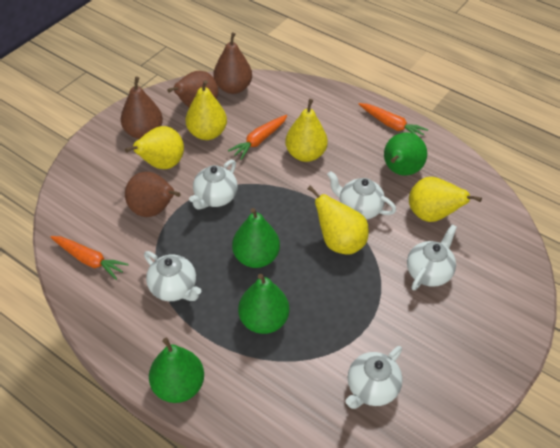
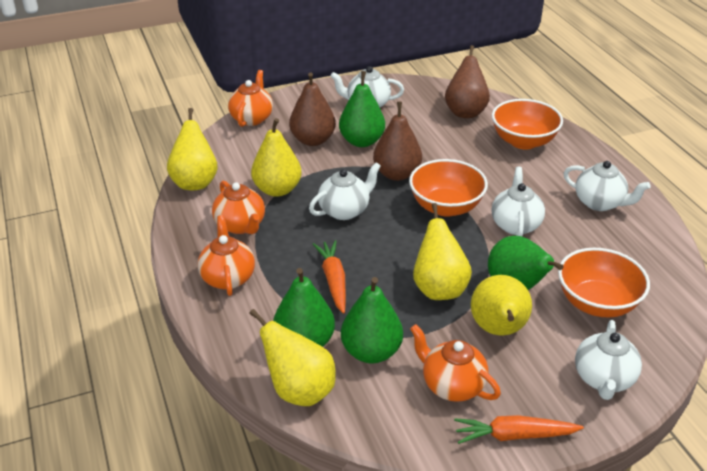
brown pear: [121,77,163,139] [125,172,181,217] [167,71,218,108] [213,32,252,94] = 4 -> [289,72,336,146] [373,102,422,181] [445,45,490,118] = 3
orange bowl: none = 0 -> [409,159,488,217] [492,99,563,149] [558,248,650,317] = 3
orange carrot: [51,236,129,280] [228,115,287,160] [359,103,428,136] = 3 -> [313,240,346,314] [454,415,584,444] = 2
orange teapot: none = 0 -> [198,215,255,296] [212,180,265,234] [228,70,273,127] [410,324,501,402] = 4

